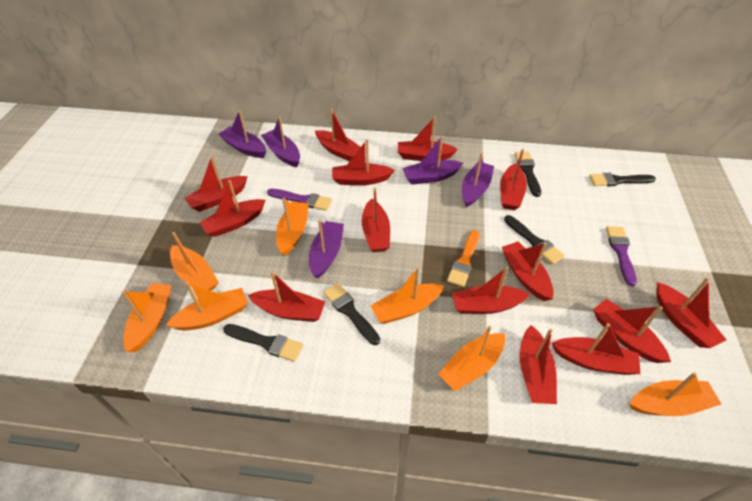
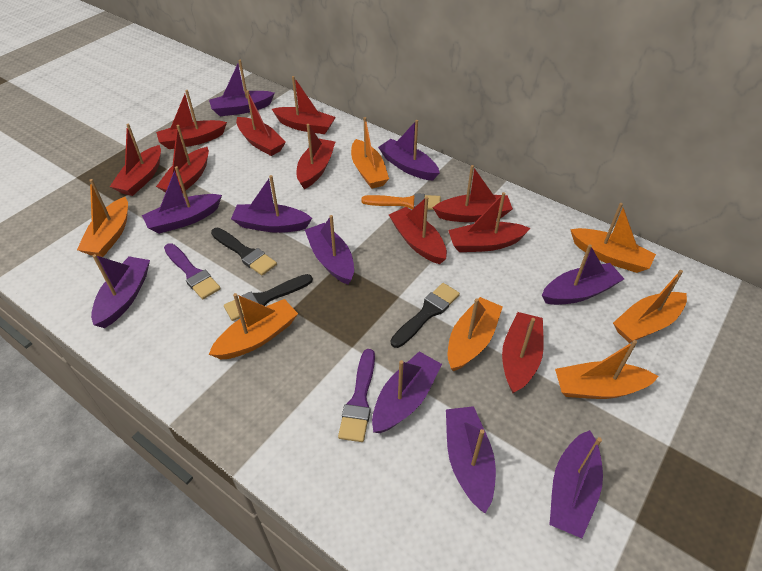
black brush: [223,324,303,362] [324,283,380,345] [504,215,565,265] [515,152,541,197] [589,173,656,186] = 5 -> [211,228,277,276] [224,274,313,321] [391,283,460,348] = 3
purple boat: [219,110,266,158] [261,117,300,167] [309,220,344,279] [402,136,463,185] [462,153,494,207] = 5 -> [91,254,150,328] [142,166,222,234] [209,60,275,116] [231,175,312,233] [305,215,354,285] [372,351,442,433] [378,120,440,181] [446,406,496,513] [542,244,624,305] [549,430,603,538] = 10
red boat: [184,156,248,212] [199,180,266,237] [248,271,325,322] [315,109,361,161] [332,139,395,185] [362,188,390,252] [398,116,458,161] [452,267,530,314] [500,149,527,210] [502,242,554,301] [520,325,557,404] [552,323,640,375] [593,299,671,363] [656,277,726,348] = 14 -> [110,124,161,196] [156,90,227,149] [156,125,209,193] [236,90,286,156] [272,76,336,134] [297,124,335,189] [389,197,447,264] [433,165,513,222] [448,192,530,252] [502,312,544,393] = 10

